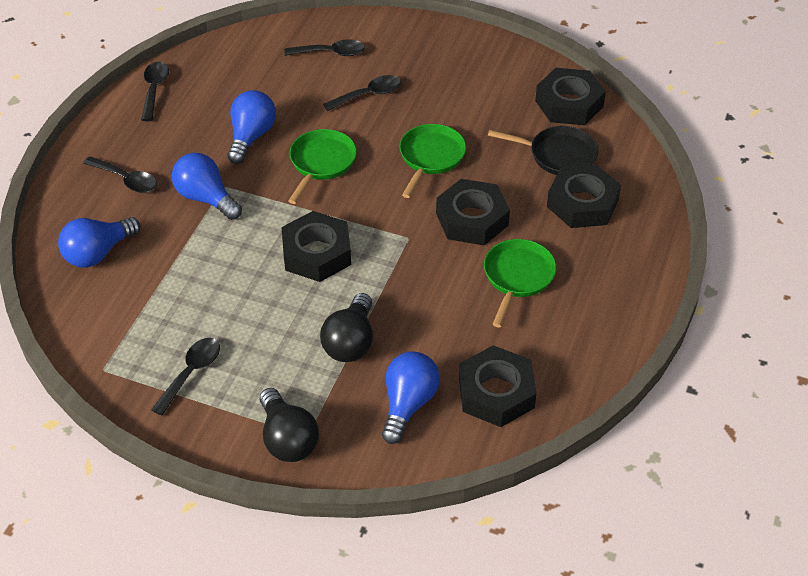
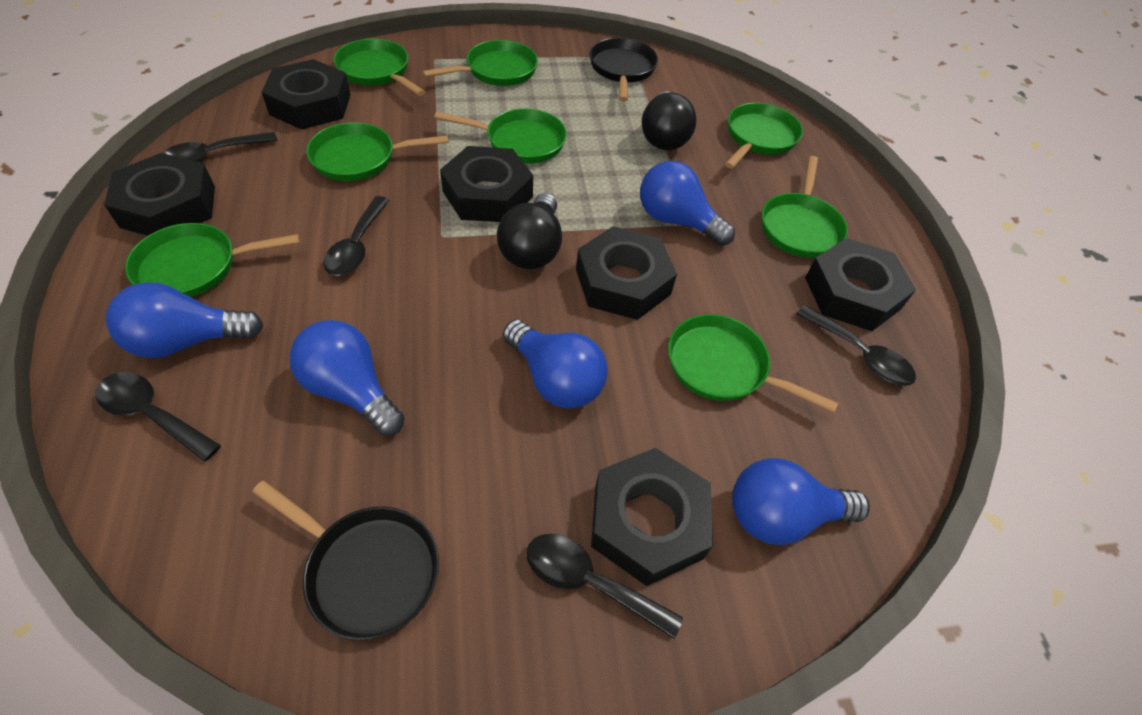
black nut: [282,211,351,282] [436,179,510,245] [459,345,537,427] [535,68,606,125] [547,164,621,228] = 5 -> [104,153,215,236] [261,59,351,130] [440,146,533,222] [576,226,677,320] [591,448,713,586] [805,238,916,331] = 6
black pan: [488,126,599,175] = 1 -> [252,481,439,640] [589,38,658,102] = 2
blue light bulb: [58,217,141,267] [172,153,242,220] [227,90,276,164] [382,351,440,444] = 4 -> [106,282,263,358] [290,320,405,436] [503,320,608,409] [640,161,735,246] [732,458,870,545] = 5
green pan: [288,129,357,204] [399,124,466,198] [484,239,556,327] = 3 -> [125,223,300,297] [306,122,449,181] [333,39,425,96] [422,40,538,86] [434,108,567,164] [668,314,838,413] [725,103,803,169] [762,156,848,258] = 8

